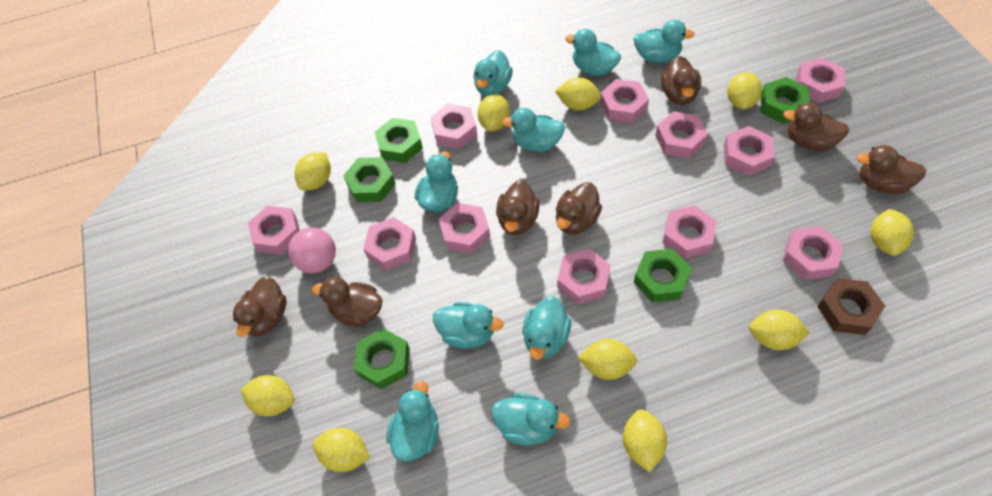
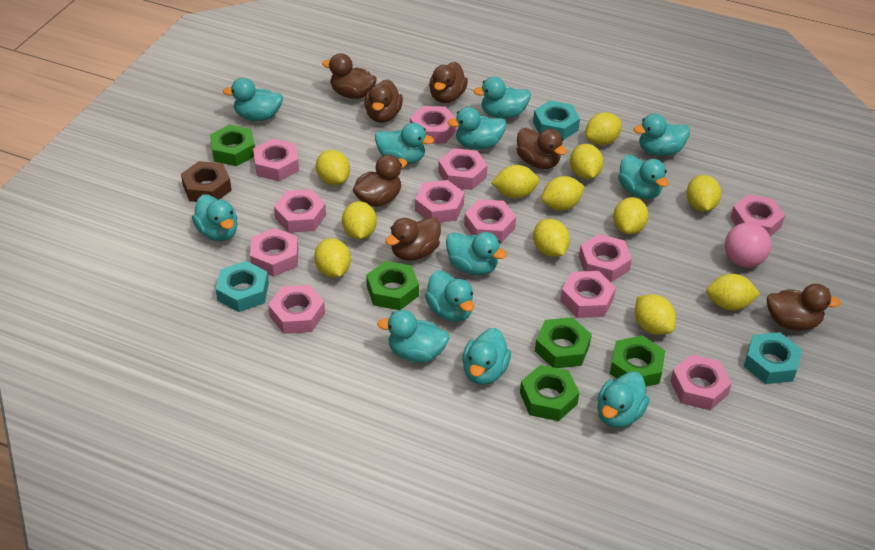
pink nut: [248,206,300,255] [363,217,416,271] [430,104,477,149] [439,203,490,254] [557,249,611,304] [600,79,649,123] [655,111,708,158] [662,205,717,259] [724,126,775,176] [783,226,843,280] [796,57,845,103] = 11 -> [250,228,299,277] [253,139,299,181] [268,285,325,334] [274,189,326,233] [410,106,457,144] [415,180,465,223] [438,148,487,190] [464,199,516,243] [560,271,616,318] [579,234,632,282] [670,354,732,410] [730,194,785,237] = 12
turquoise duck: [386,381,439,461] [415,151,458,212] [433,302,504,348] [473,50,513,96] [491,393,570,446] [502,108,565,152] [522,296,571,360] [565,29,621,76] [633,20,695,63] = 9 -> [192,195,237,241] [223,78,283,121] [375,123,434,165] [377,310,449,363] [425,270,474,322] [446,232,507,275] [448,107,506,149] [462,328,511,385] [473,77,531,119] [597,371,649,428] [618,155,668,199] [634,114,690,156] = 12
turquoise nut: none = 0 -> [216,261,269,312] [533,101,580,140] [744,332,802,384] = 3
yellow lemon: [240,375,295,416] [294,153,331,191] [313,428,370,472] [478,94,510,131] [555,77,601,111] [578,339,637,380] [623,409,667,472] [727,72,762,109] [749,310,810,350] [871,209,914,256] = 10 -> [314,238,351,278] [316,150,350,185] [342,201,377,239] [492,165,540,198] [533,219,570,257] [541,176,585,210] [570,144,603,179] [586,112,621,145] [613,197,649,235] [635,294,676,335] [686,175,721,212] [706,274,760,311] = 12

